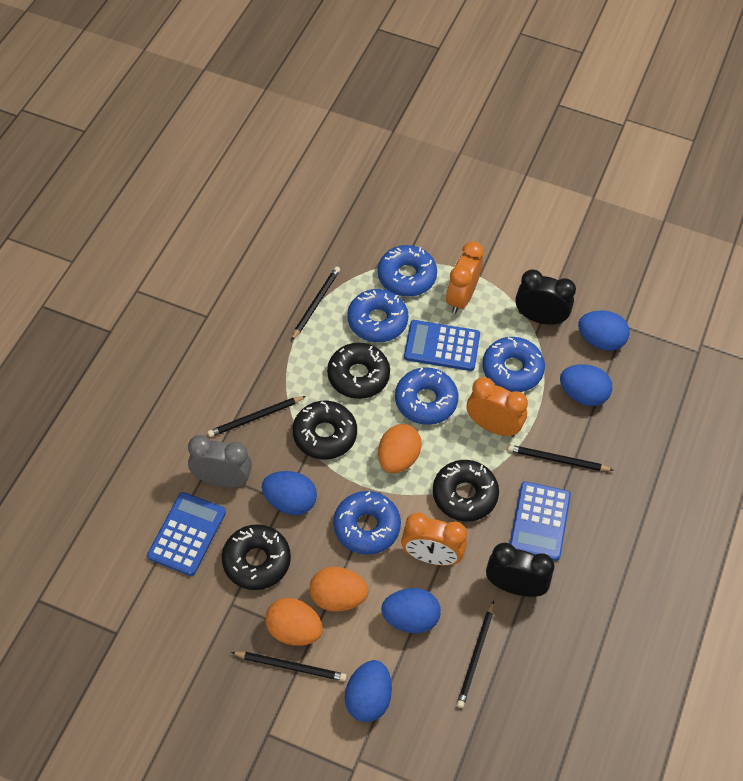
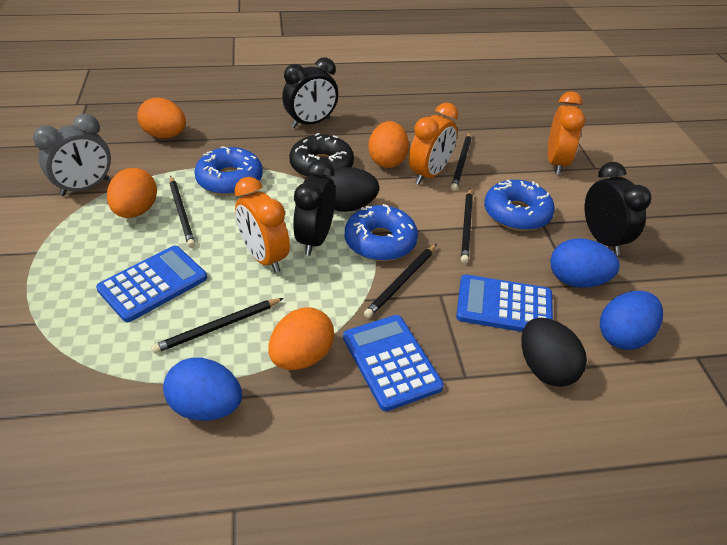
black clock: [486,543,555,597] [515,269,576,325] = 2 -> [282,57,338,128] [293,159,336,255] [585,162,651,255] = 3
black donut: [222,524,291,590] [293,401,357,460] [327,343,390,399] [433,460,499,521] = 4 -> [289,133,354,178] = 1
black egg: none = 0 -> [325,167,379,212] [521,318,587,387] = 2
blue donut: [333,491,401,555] [347,289,409,342] [378,245,437,297] [395,367,459,425] [482,337,545,392] = 5 -> [194,146,263,195] [345,204,418,261] [484,180,555,231] = 3
blue egg: [262,471,317,515] [345,660,392,722] [381,588,441,633] [560,364,613,406] [578,311,630,351] = 5 -> [163,357,242,421] [551,238,620,288] [600,291,663,350] = 3
orange egg: [265,598,323,646] [310,567,368,612] [378,424,422,474] = 3 -> [107,168,157,218] [137,98,186,138] [268,307,334,370] [368,121,409,168] = 4

